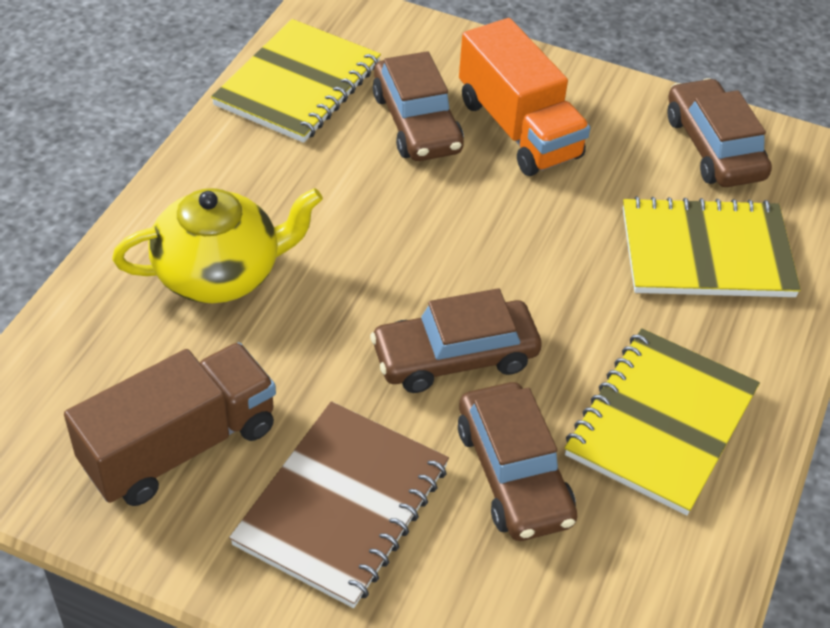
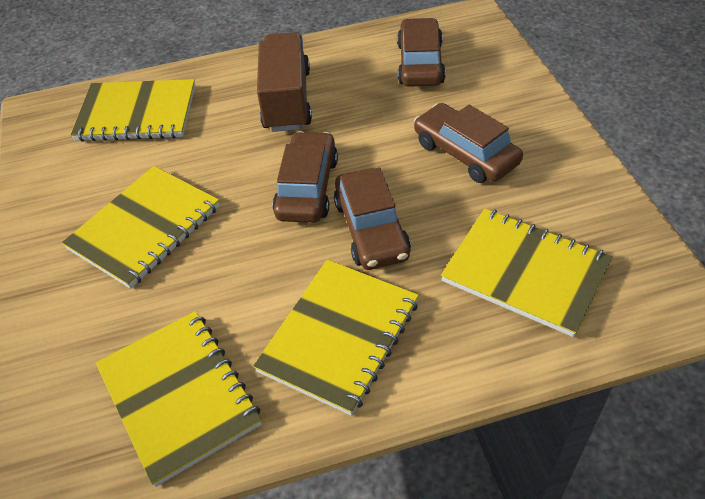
brown notebook: [229,401,449,608] = 1 -> none = 0
orange truck: [459,18,590,176] = 1 -> none = 0
yellow notebook: [211,19,381,143] [565,328,760,516] [623,196,801,297] = 3 -> [62,166,220,289] [71,79,195,142] [96,311,262,487] [253,260,419,416] [441,208,613,337] = 5
yellow teapot: [112,188,323,303] = 1 -> none = 0

